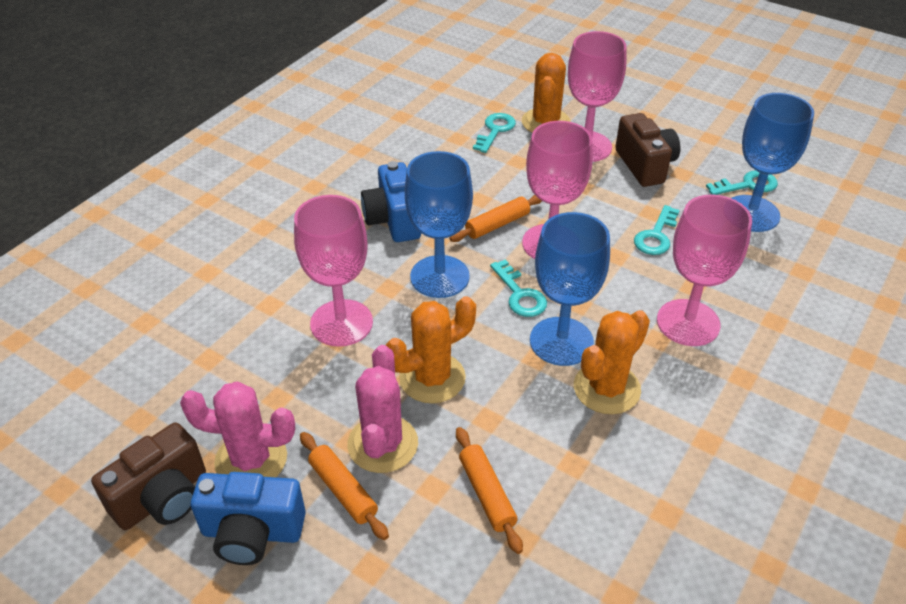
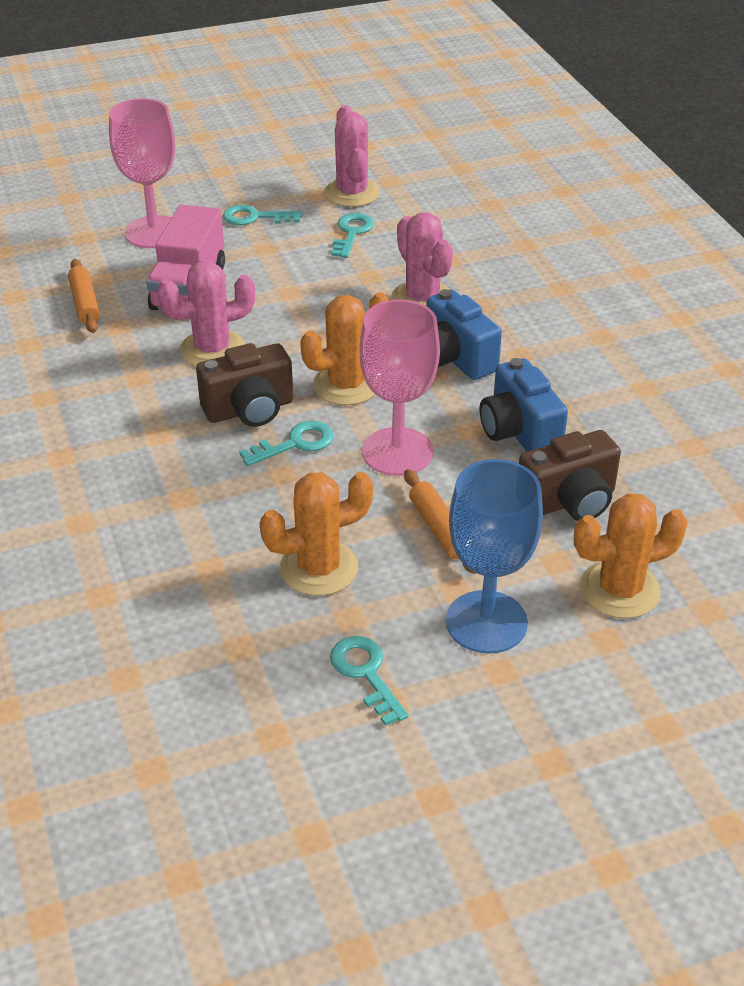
blue goblet: [405,151,473,298] [530,212,610,366] [732,93,814,232] = 3 -> [446,459,543,654] = 1
orange rolling pin: [300,432,389,540] [449,195,542,242] [456,427,523,554] = 3 -> [68,259,100,333] [404,469,476,574] = 2
pink cactus: [180,381,295,477] [347,345,418,473] = 2 -> [157,261,255,366] [324,105,380,207] [391,212,453,306] = 3
pink goblet: [294,195,373,347] [522,121,593,259] [568,31,627,162] [657,195,752,346] = 4 -> [109,98,175,248] [359,300,440,476] = 2
pink truck: none = 0 -> [146,204,225,310] = 1

